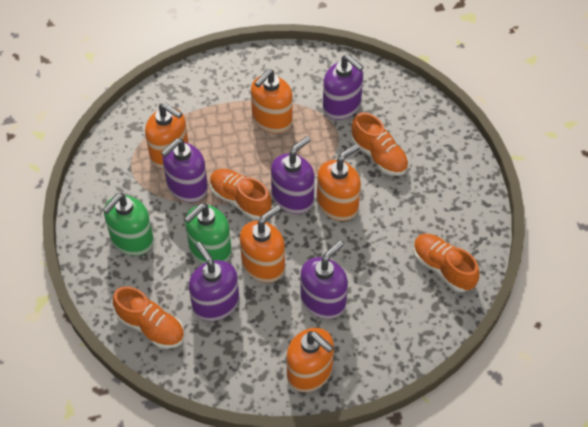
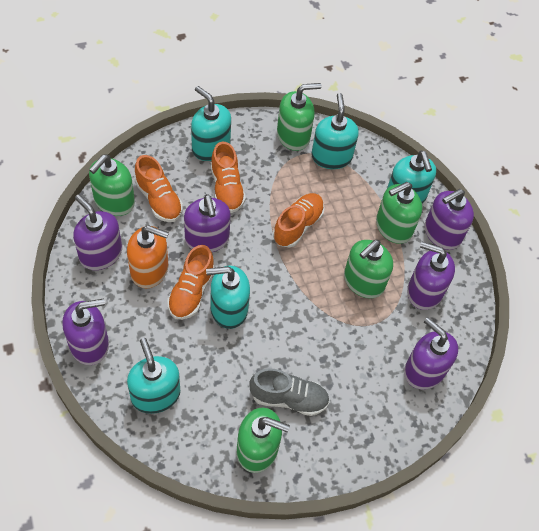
green soap dispenser: [103,193,154,256] [184,203,232,264] = 2 -> [89,154,135,216] [237,408,290,473] [277,83,322,151] [344,240,393,298] [376,182,422,244] = 5
grey shoe: none = 0 -> [249,368,330,416] = 1
orange soap dispenser: [145,103,189,169] [240,205,285,283] [251,69,293,133] [287,328,334,392] [317,144,361,221] = 5 -> [127,225,169,288] = 1
purple soap dispenser: [161,138,208,202] [189,242,239,321] [271,136,315,214] [300,240,348,319] [323,54,364,120] = 5 -> [62,299,109,365] [73,194,122,270] [184,194,231,252] [404,317,458,390] [407,242,455,310] [425,189,474,250] = 6
turquoise soap dispenser: none = 0 -> [127,338,180,414] [191,86,231,161] [206,265,250,329] [311,93,359,169] [387,151,436,203] = 5

